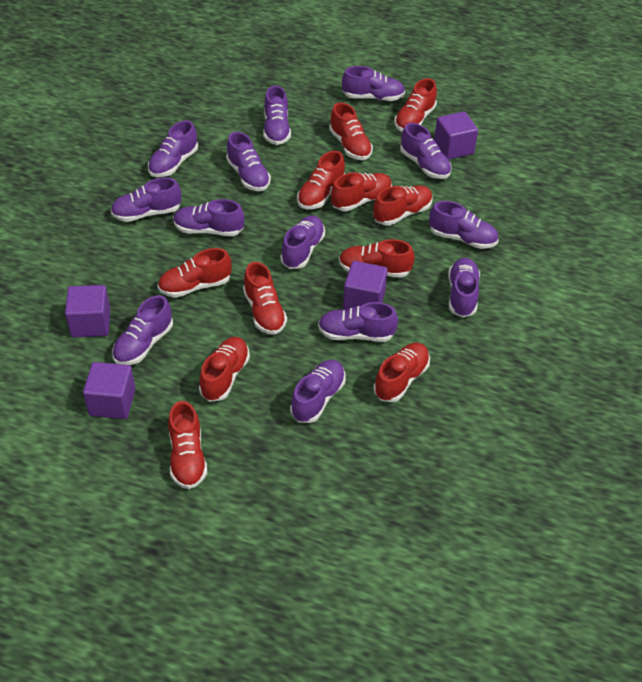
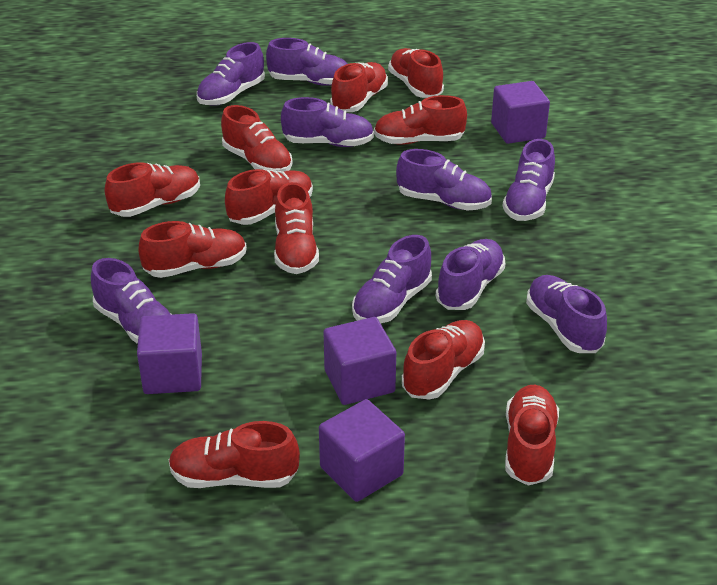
purple shoe: [110,177,181,222] [112,295,173,365] [148,120,198,177] [173,199,244,236] [226,132,271,191] [263,86,291,145] [280,215,325,269] [290,360,346,423] [318,302,398,342] [342,66,405,101] [400,123,452,179] [429,201,499,249] [448,258,480,318] = 13 -> [91,258,172,344] [197,42,265,106] [266,38,347,86] [281,97,374,147] [352,235,432,324] [396,149,492,210] [436,239,505,310] [503,139,555,221] [526,275,607,353] = 9

